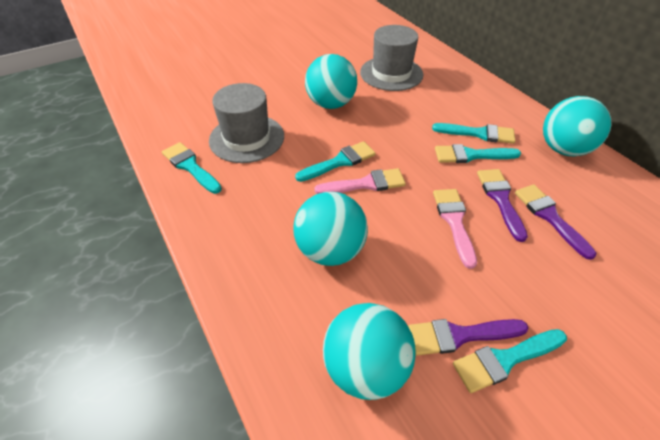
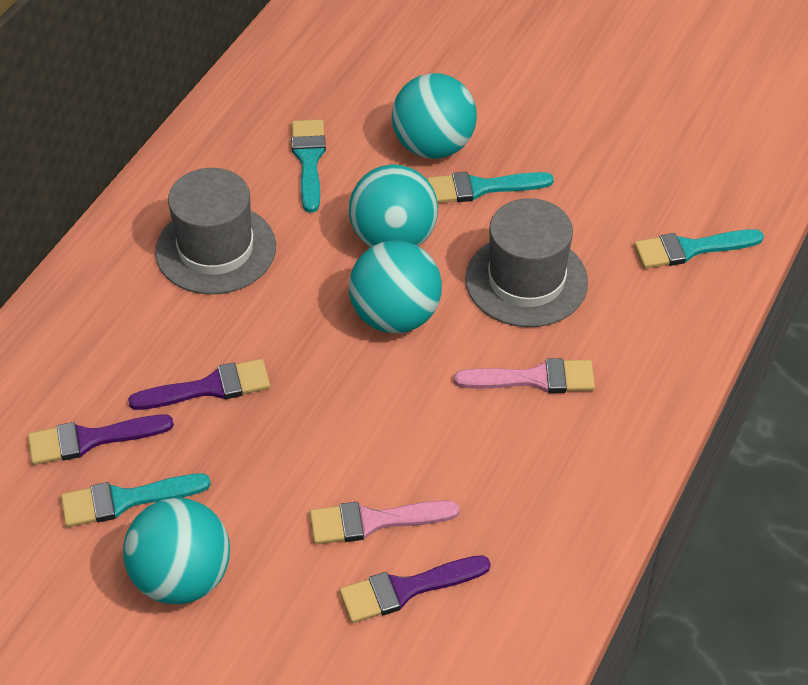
turquoise brush: [162,142,222,194] [295,141,376,182] [432,123,515,144] [435,144,521,163] [453,329,567,393] = 5 -> [61,474,211,527] [291,120,326,213] [427,172,554,203] [634,229,764,268] = 4

